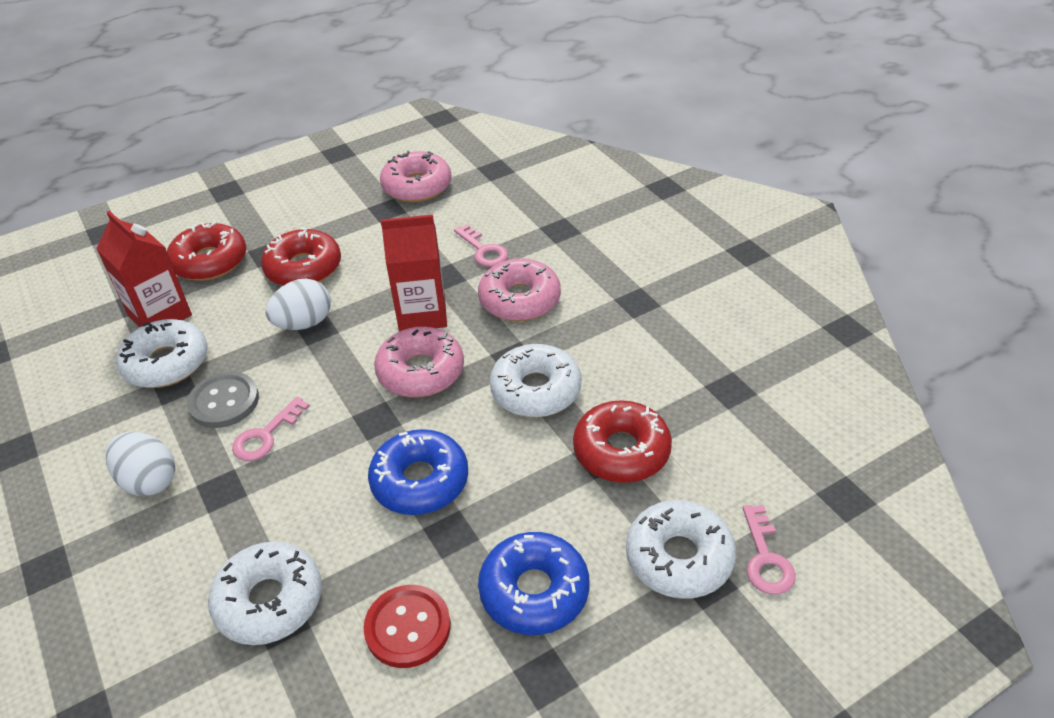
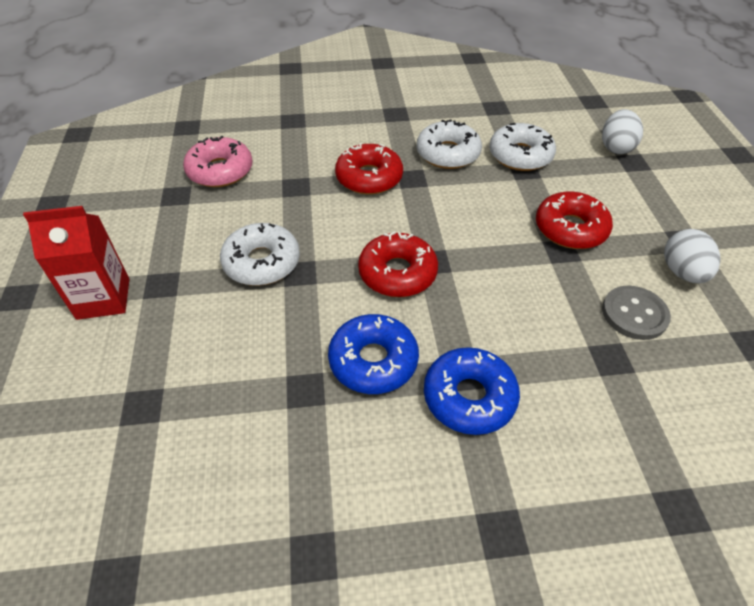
pink donut: [374,327,464,398] [380,151,451,202] [478,258,561,321] = 3 -> [183,136,253,187] = 1
pink key: [232,396,310,461] [454,224,508,267] [743,505,796,595] = 3 -> none = 0
red button: [363,585,451,668] = 1 -> none = 0
red carton: [96,211,192,328] [381,214,447,332] = 2 -> [23,206,129,320] = 1
white donut: [116,319,207,388] [208,541,322,645] [490,344,581,418] [626,500,736,599] = 4 -> [220,223,300,286] [417,119,482,169] [489,123,556,171] = 3

